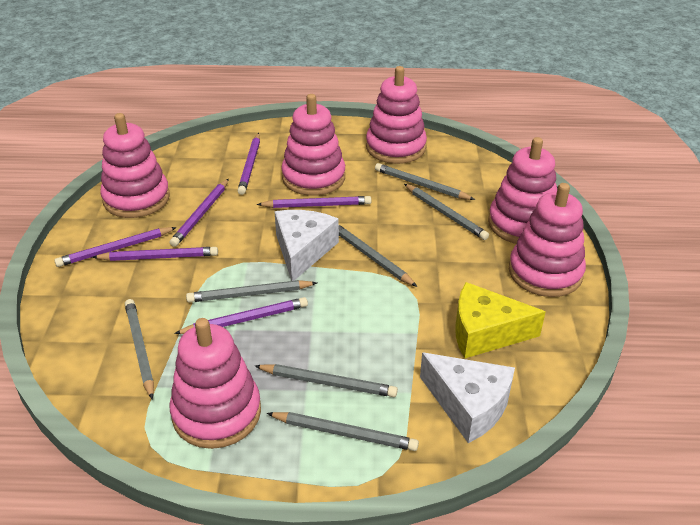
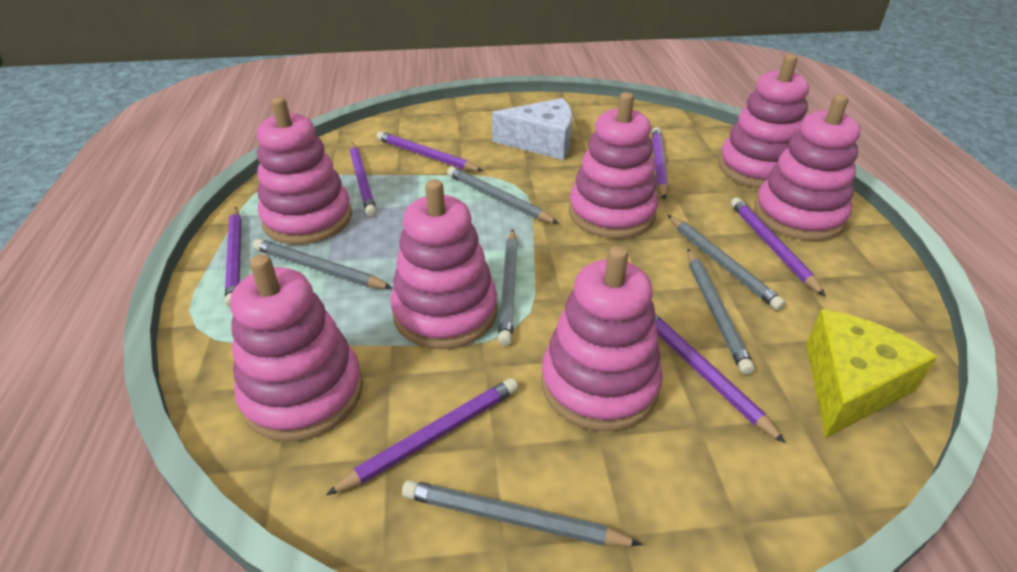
grey pencil: [125,299,154,400] [186,280,317,302] [255,364,398,397] [267,412,419,451] [339,225,417,287] [375,163,475,200] [404,184,489,240] = 7 -> [253,239,392,289] [402,480,642,546] [447,167,559,224] [498,229,518,346] [668,215,786,311] [687,249,755,375] = 6
pink stacking toy: [100,113,170,218] [170,318,261,449] [281,94,345,196] [366,66,427,164] [488,137,557,244] [509,183,586,297] = 6 -> [230,254,363,442] [257,97,352,245] [390,179,497,349] [541,246,663,431] [569,92,658,239] [719,54,809,188] [754,94,860,241] = 7
purple pencil: [54,227,177,267] [92,247,218,261] [170,179,229,247] [174,297,308,334] [238,133,260,195] [257,196,371,208] = 6 -> [225,207,241,308] [326,378,518,495] [350,143,377,217] [376,131,483,171] [652,127,668,200] [655,313,786,444] [731,197,826,297] = 7
white cheese: [274,210,339,281] [420,352,515,443] = 2 -> [492,98,572,160] = 1

